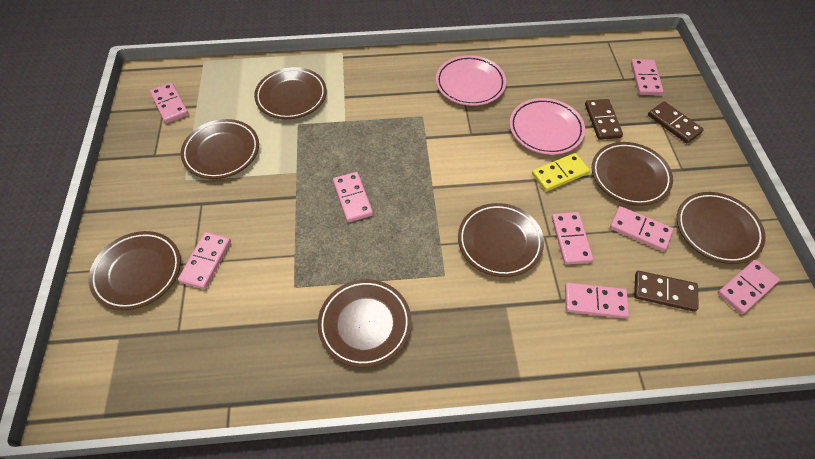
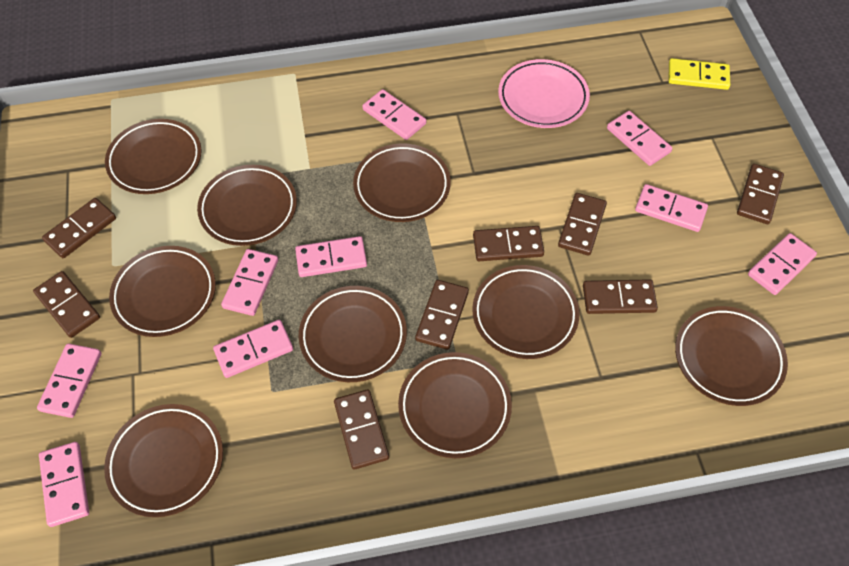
brown domino: [585,99,623,140] [634,271,699,312] [648,101,704,143] = 3 -> [33,271,100,338] [42,198,116,258] [334,390,389,470] [415,280,469,350] [473,226,544,261] [558,193,607,256] [583,279,658,314] [737,164,784,224] = 8
brown plate: [88,231,181,310] [181,119,259,179] [254,67,327,119] [318,279,411,367] [458,203,544,277] [592,142,673,206] [677,192,766,264] = 7 -> [104,404,223,517] [105,119,202,194] [109,246,216,337] [197,165,297,246] [299,286,407,382] [353,143,451,222] [398,352,512,458] [472,265,580,359] [675,306,788,406] = 9
pink domino: [150,82,189,123] [178,232,231,289] [333,172,373,222] [552,212,593,265] [565,283,629,318] [610,206,673,251] [631,59,663,95] [718,260,780,314] = 8 -> [37,343,101,418] [39,442,89,527] [213,320,293,378] [221,249,278,316] [295,236,367,277] [362,89,426,140] [607,111,672,166] [635,184,708,232] [748,233,817,295] = 9
pink plate: [436,55,506,106] [510,98,585,155] = 2 -> [498,59,590,128] = 1

